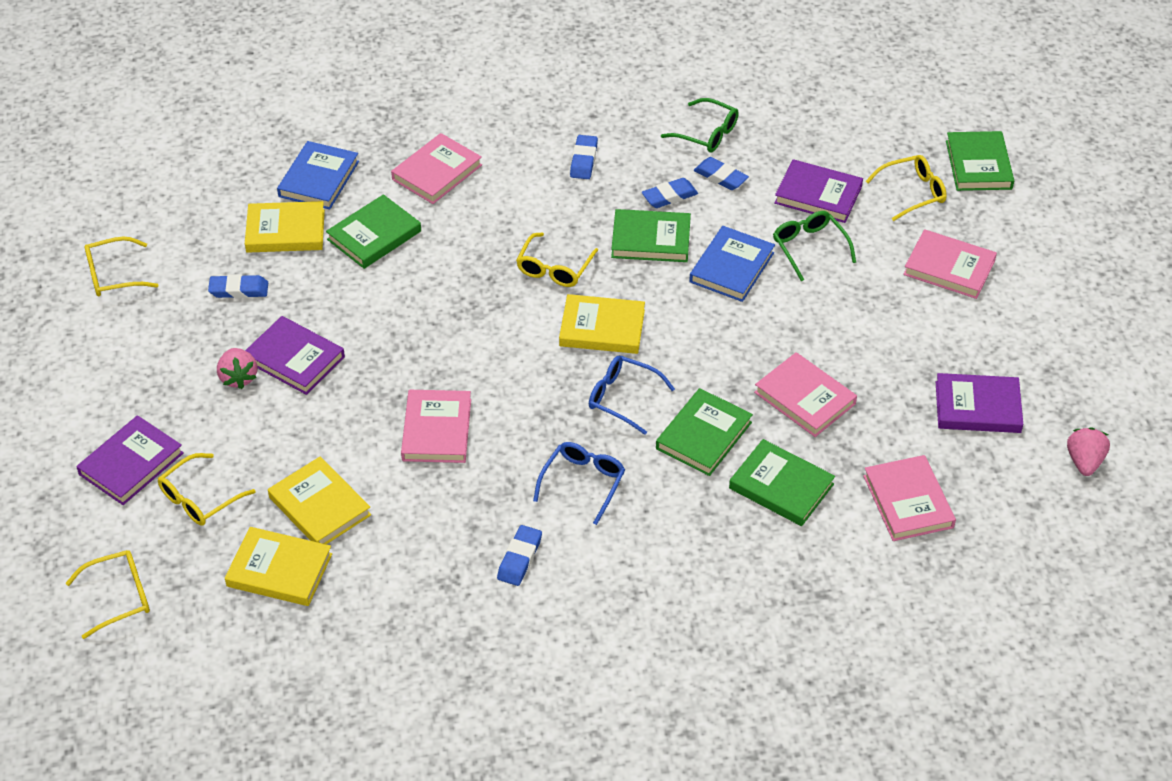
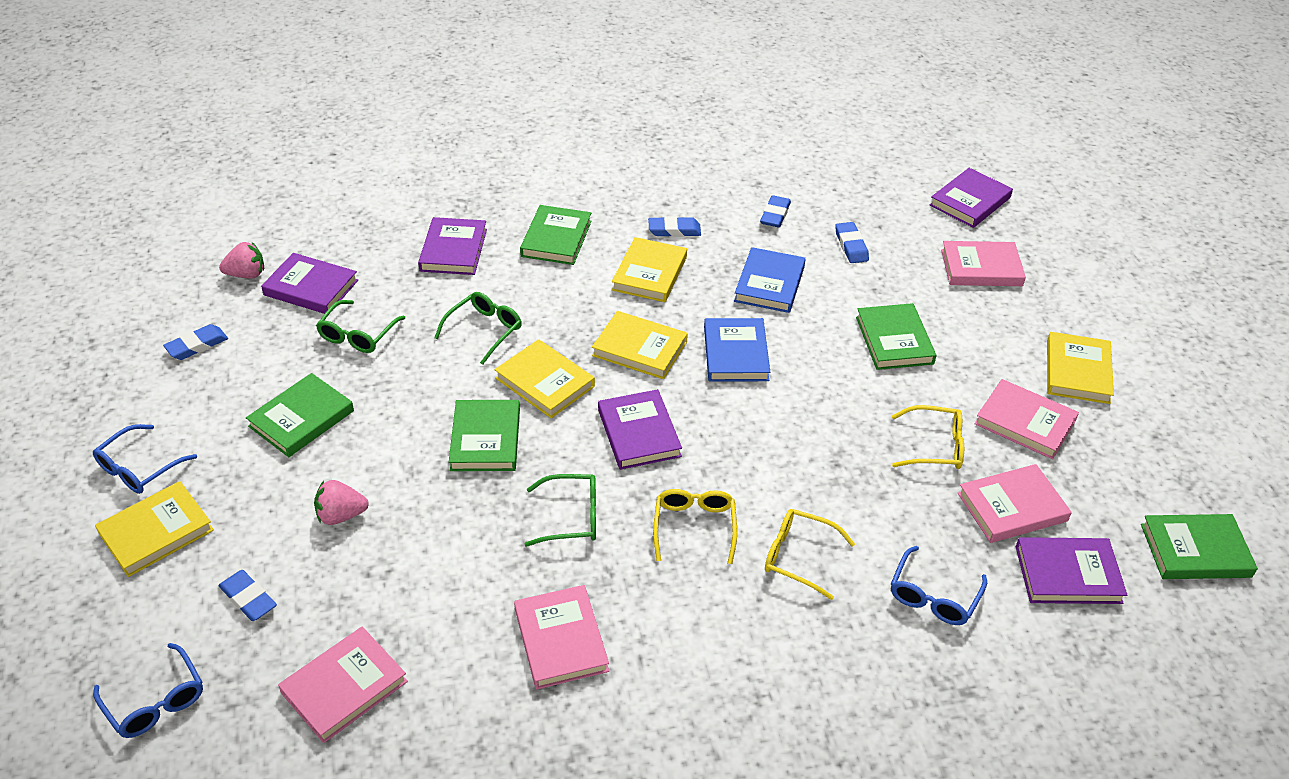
blue glasses: [533,442,625,525] [589,356,675,435] = 2 -> [93,424,197,494] [93,643,203,738] [891,546,987,625] = 3
green glasses: [661,98,739,152] [773,211,856,281] = 2 -> [316,300,405,353] [434,292,522,365] [524,474,596,547] = 3
purple book: [76,415,184,505] [245,316,345,395] [774,159,863,223] [936,373,1023,433] = 4 -> [261,253,358,314] [418,217,487,275] [598,389,682,470] [930,168,1013,228] [1016,537,1127,604] = 5
yellow book: [225,527,332,606] [245,201,325,253] [268,457,371,544] [559,294,645,354] = 4 -> [95,481,214,577] [495,339,595,418] [592,311,688,379] [612,237,687,302] [1047,332,1114,404] = 5
yellow glasses: [66,550,150,639] [85,236,158,296] [158,453,255,526] [516,232,598,287] [866,155,947,221] = 5 -> [653,489,737,564] [765,509,855,600] [892,405,964,469] = 3

